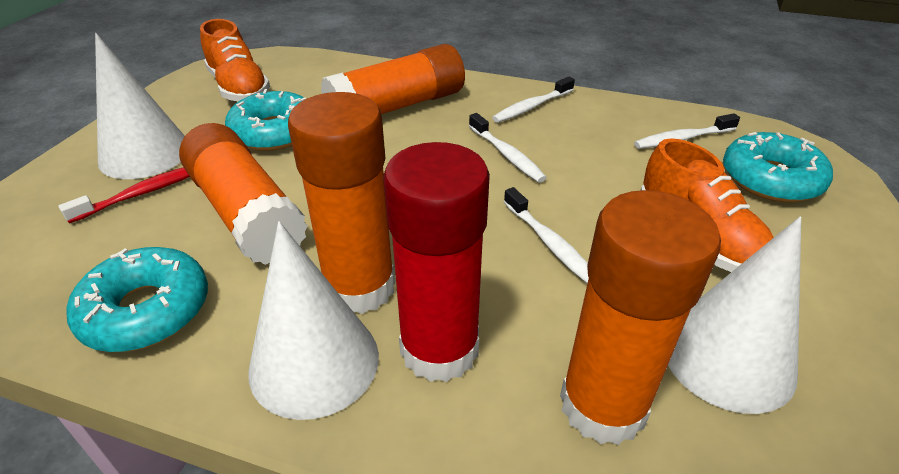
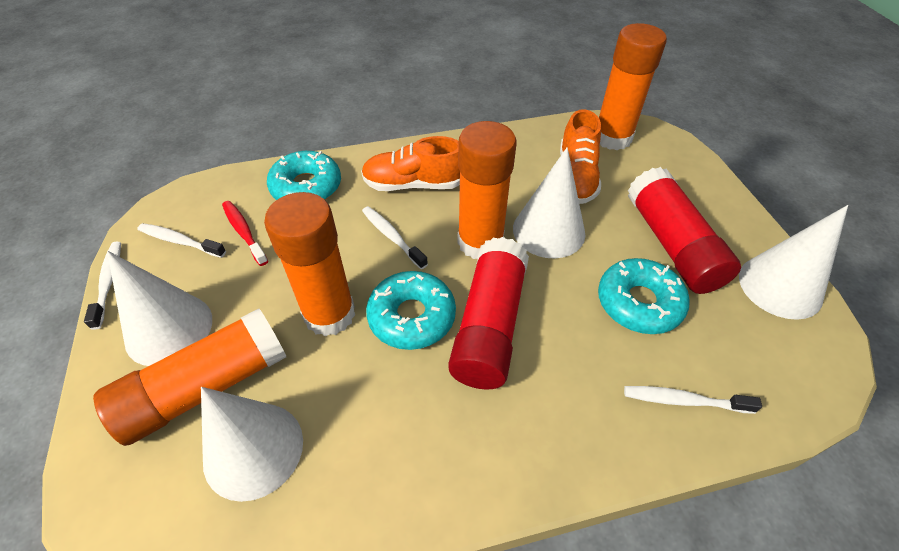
red glue stick: [383,142,490,382] = 1 -> [448,237,529,390] [628,167,741,294] = 2
white cone: [95,33,185,179] [248,221,379,420] [668,216,801,414] = 3 -> [107,251,212,366] [201,387,303,502] [513,147,585,259] [739,205,848,320] = 4

